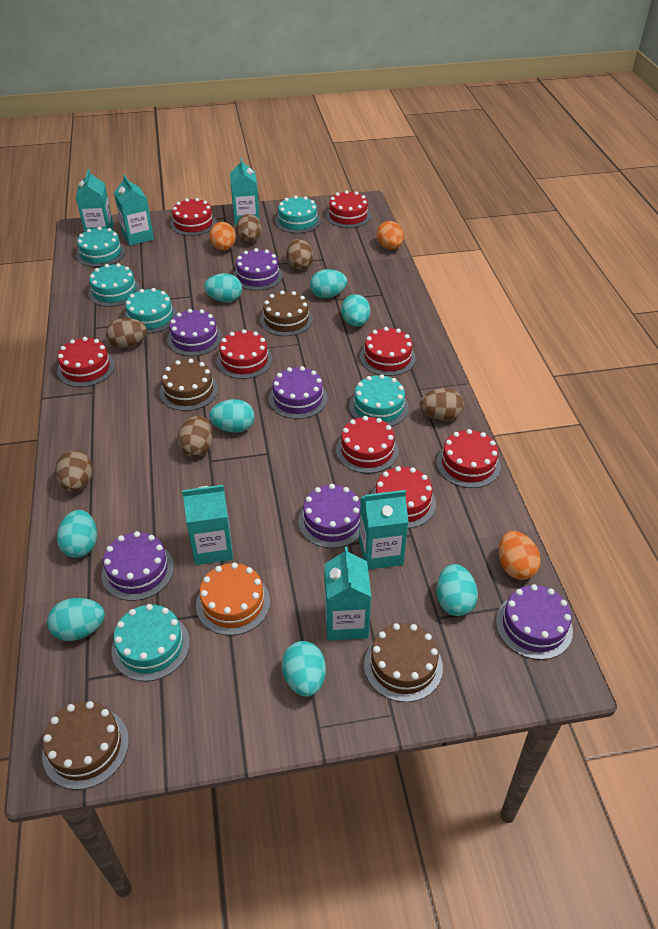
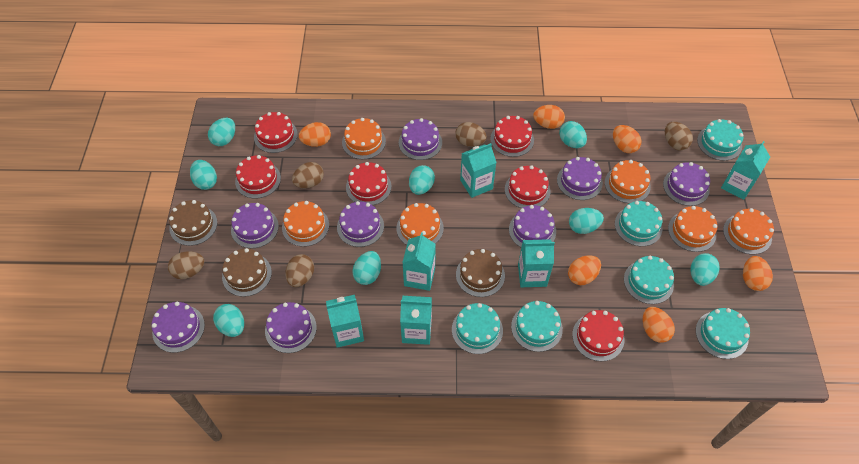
brown cake: [42,701,129,790] [159,359,218,411] [260,291,313,336] [364,623,443,702] = 4 -> [169,200,217,246] [222,248,272,297] [456,249,505,297] = 3
brown egg: [55,450,93,492] [106,318,147,349] [178,416,213,457] [236,214,262,242] [286,239,313,270] [420,388,464,421] = 6 -> [168,251,204,279] [285,254,314,287] [292,162,324,188] [455,122,487,147] [665,122,693,151] = 5
orange cake: [196,563,270,635] = 1 -> [282,201,329,247] [342,118,386,159] [396,203,444,245] [605,160,651,203] [668,206,718,252] [723,208,774,254] = 6
orange egg: [209,222,236,251] [377,221,404,250] [499,531,541,580] = 3 -> [299,122,331,147] [533,105,565,129] [568,256,601,285] [613,125,642,153] [643,307,675,343] [743,256,773,291] = 6
purple cake: [101,531,174,601] [167,309,222,356] [233,248,283,291] [269,366,328,419] [298,484,361,548] [496,584,573,660] = 6 -> [152,302,205,353] [231,203,279,248] [265,302,317,353] [337,201,384,247] [399,118,442,160] [509,205,556,247] [557,157,603,200] [663,162,710,206] = 8
red cake: [57,337,115,387] [170,198,217,236] [216,329,272,379] [326,190,371,228] [336,416,399,473] [360,327,416,376] [371,466,436,528] [436,429,501,488] = 8 -> [235,155,281,199] [254,112,298,153] [346,162,391,205] [490,116,534,157] [505,165,550,208] [572,310,624,361] = 6

